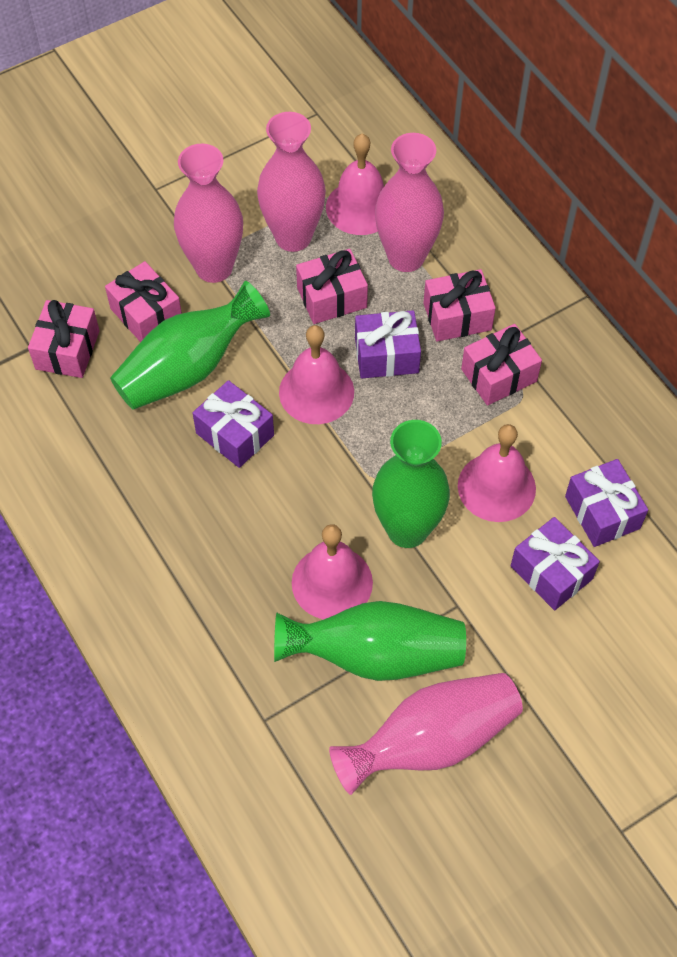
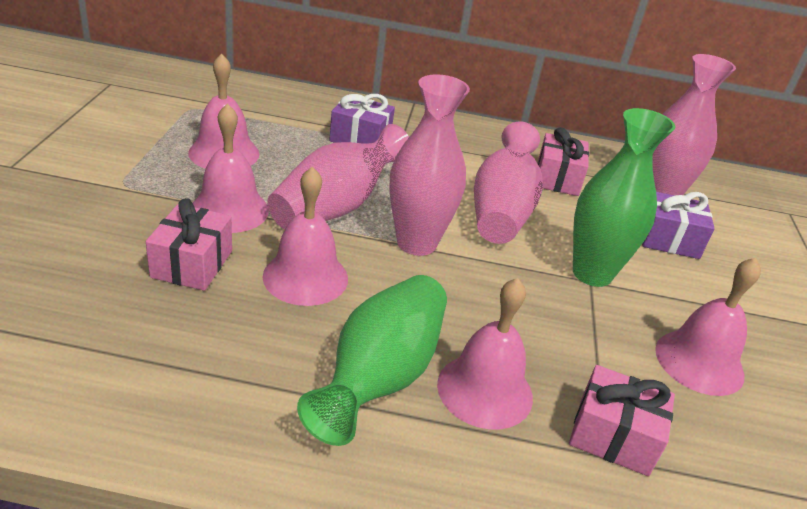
green vase: [110,281,270,410] [274,601,466,681] [372,420,450,548] = 3 -> [297,275,447,446] [573,108,676,287] = 2
pink bell: [279,325,354,424] [292,524,373,620] [326,134,384,235] [458,424,536,522] = 4 -> [188,53,259,169] [193,104,269,233] [263,167,348,306] [437,278,533,429] [655,258,761,396] = 5
pink gift: [28,300,100,378] [105,261,182,342] [296,249,368,324] [423,269,496,342] [461,324,542,406] = 5 -> [146,198,232,291] [537,127,589,196] [569,365,675,476] = 3
purple gift: [193,380,274,468] [355,310,421,378] [511,517,600,610] [565,459,648,547] = 4 -> [329,94,395,144] [642,192,715,259] = 2

